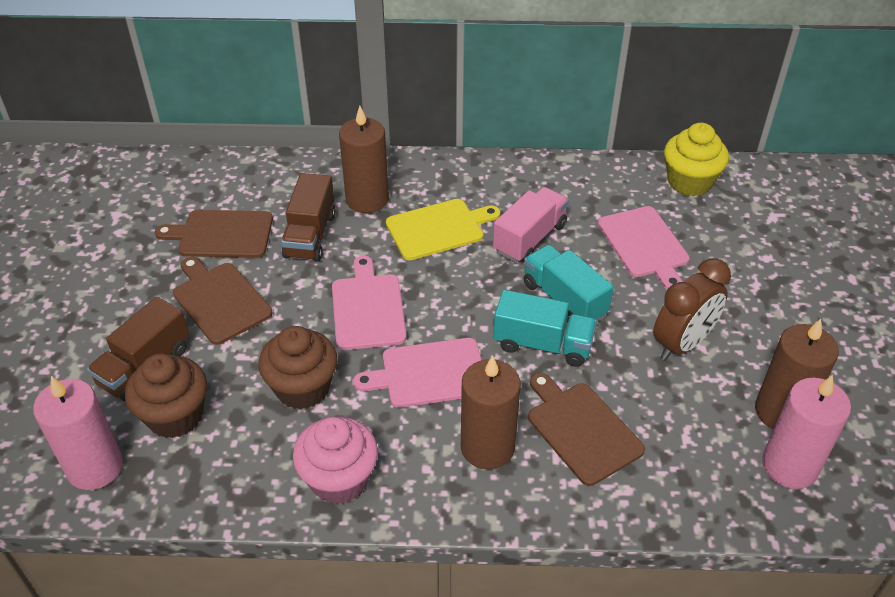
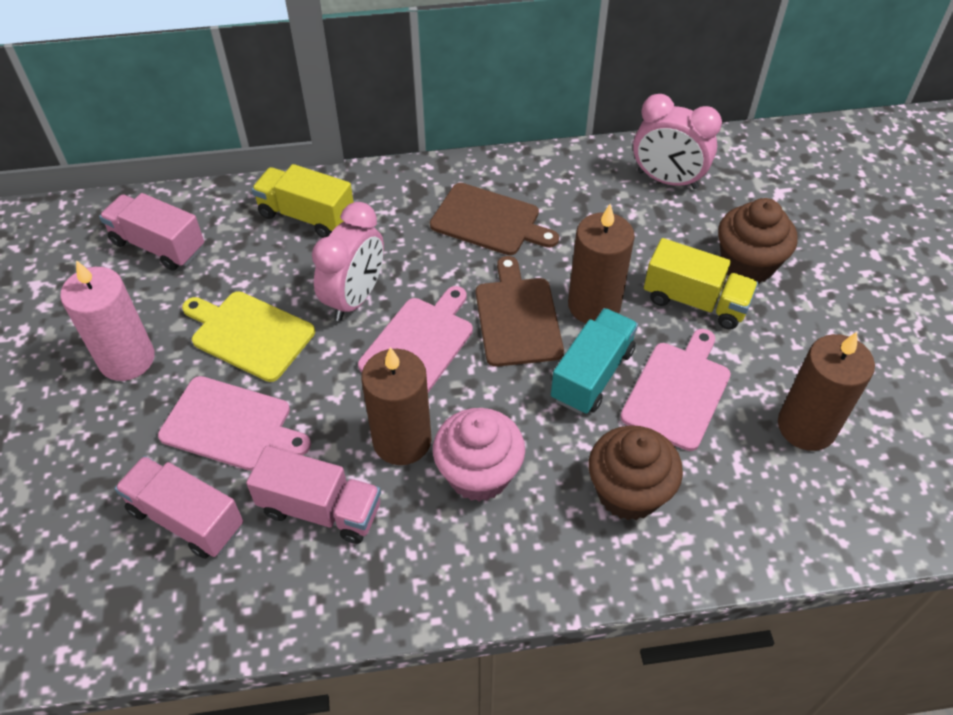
brown clock: [653,258,731,361] = 1 -> none = 0
brown cutting board: [155,210,273,258] [173,257,272,345] [528,373,645,486] = 3 -> [430,183,559,255] [476,256,564,367] = 2
brown truck: [87,297,189,401] [281,173,336,262] = 2 -> none = 0
pink candle: [33,376,123,490] [762,375,851,489] = 2 -> [60,260,155,381] = 1
pink clock: none = 0 -> [312,202,384,321] [633,94,722,189] = 2
pink truck: [493,187,569,263] = 1 -> [99,193,204,271] [115,456,243,559] [246,446,381,544] = 3
turquoise truck: [493,290,597,367] [524,245,614,323] = 2 -> [551,308,638,414] = 1
yellow cupcake: [664,123,729,197] = 1 -> none = 0
yellow truck: none = 0 -> [251,164,354,238] [644,238,758,329] = 2

